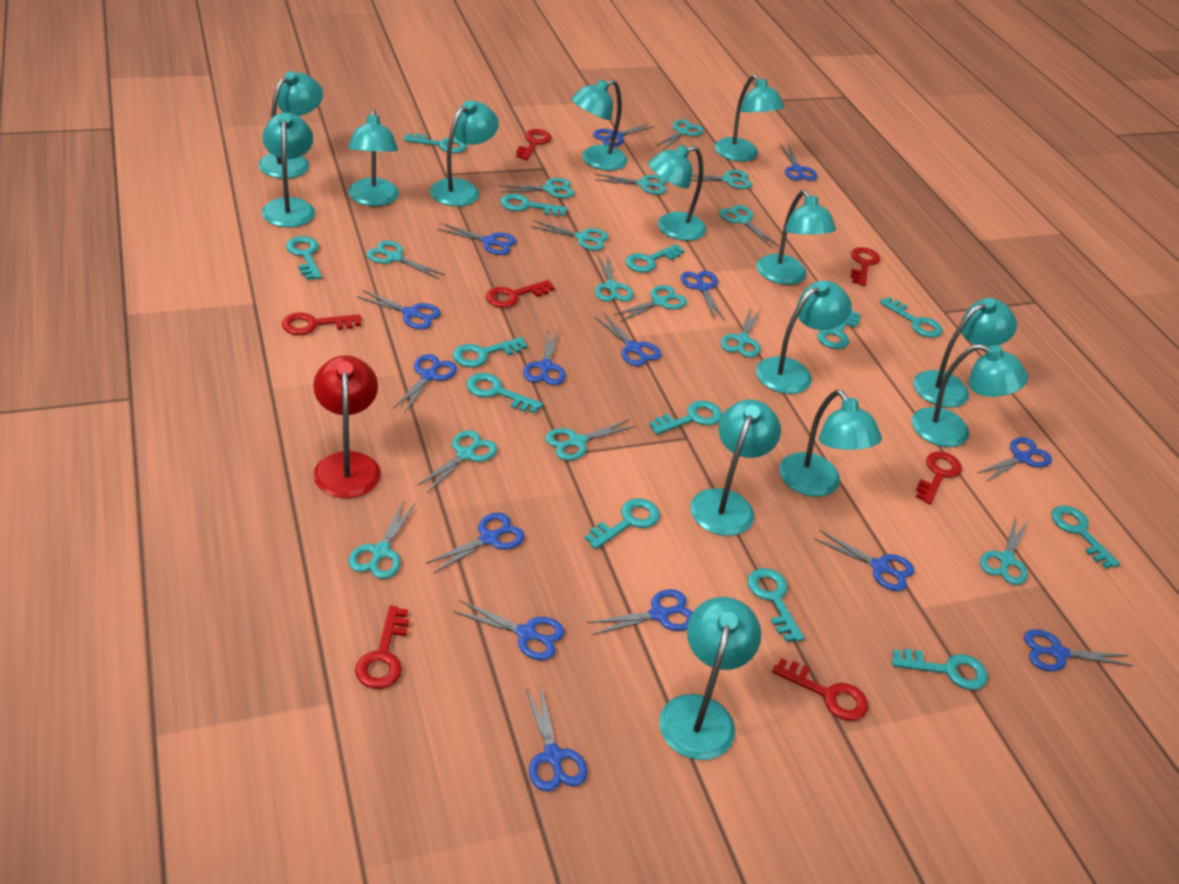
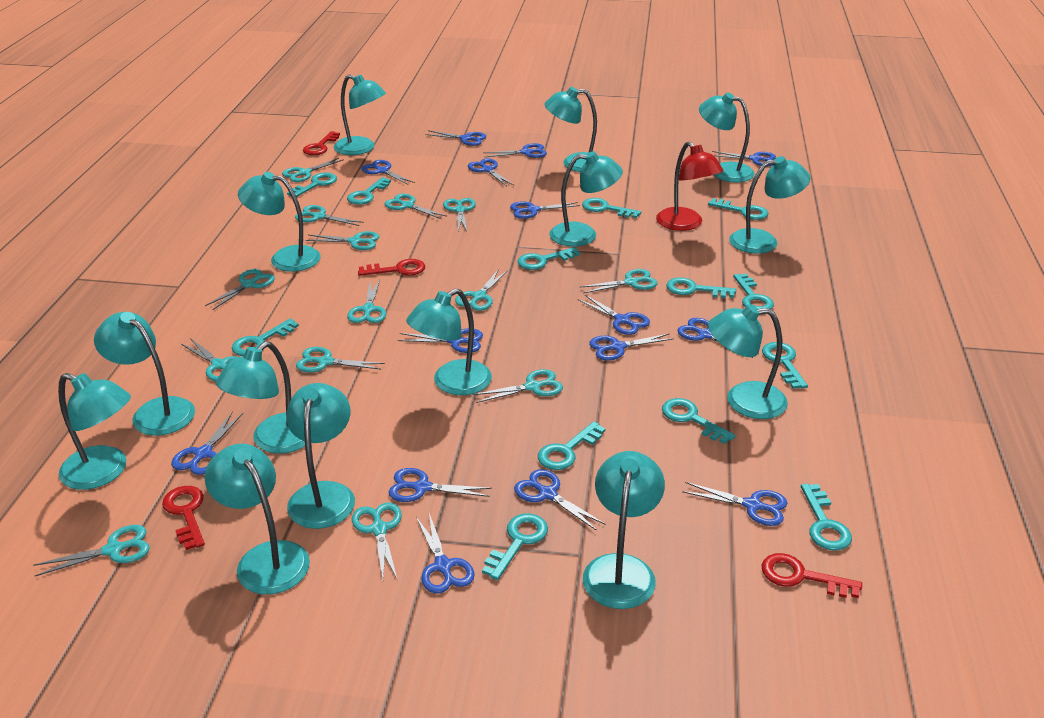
red key: [282,312,361,335] [355,606,409,689] [486,280,555,308] [516,129,552,160] [772,658,868,721] [851,247,880,286] [916,451,962,505] = 7 -> [162,486,205,550] [303,131,340,155] [358,259,425,276] [762,553,862,598] = 4

